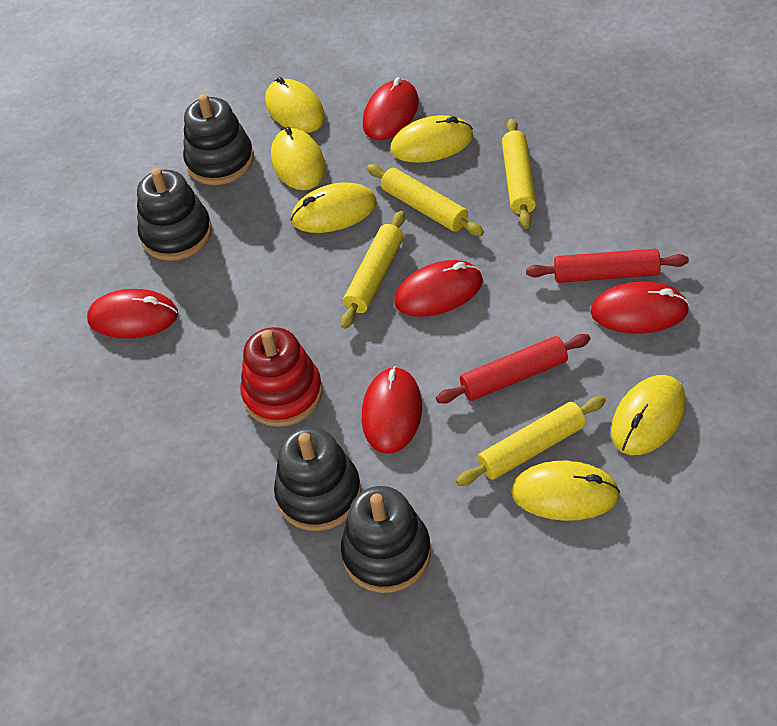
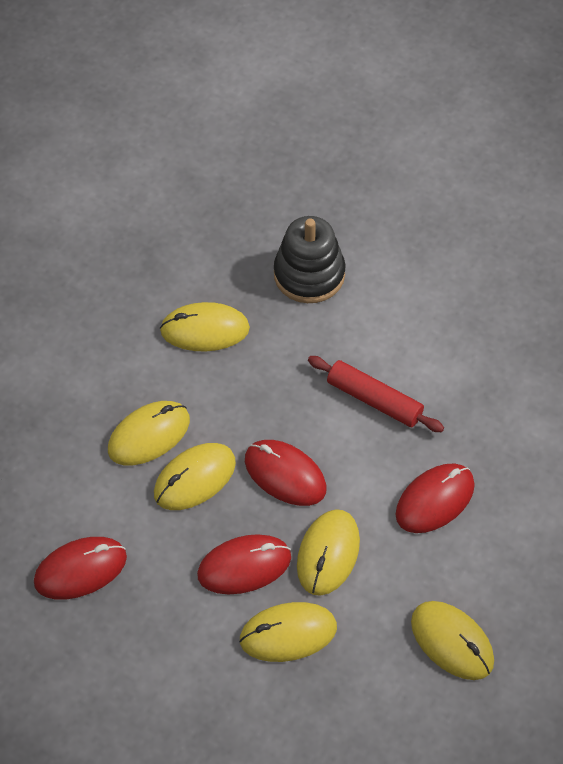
black stacking toy: [137,168,212,261] [183,94,254,185] [274,427,361,531] [341,486,431,593] = 4 -> [274,216,345,303] = 1
red mouse: [87,289,178,339] [362,366,422,454] [363,77,419,140] [394,260,483,317] [591,282,689,333] = 5 -> [34,537,127,600] [197,534,291,594] [245,440,327,506] [396,463,475,533] = 4
red rolling pin: [436,334,591,404] [526,249,689,283] = 2 -> [308,356,444,432] = 1
red stacking toy: [240,327,323,427] = 1 -> none = 0
yellow rolling pin: [341,211,405,329] [367,164,484,236] [456,396,606,486] [502,119,536,229] = 4 -> none = 0

